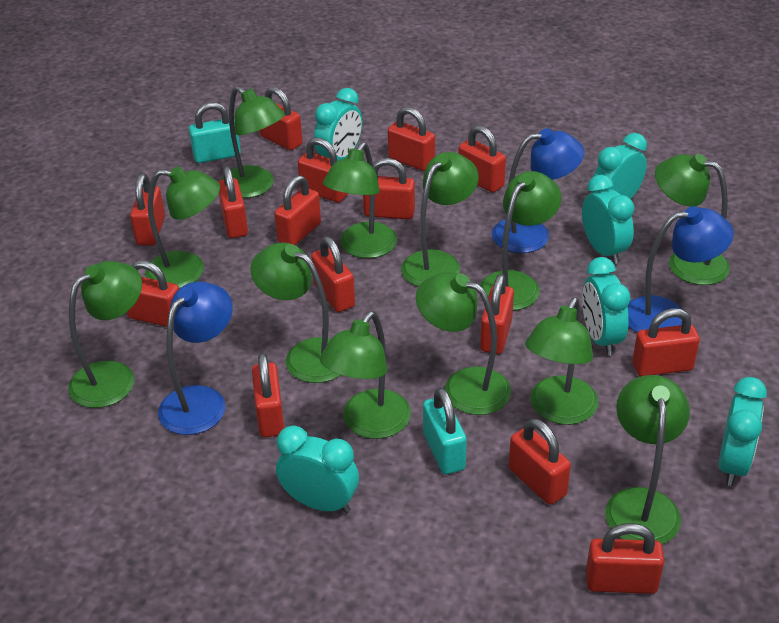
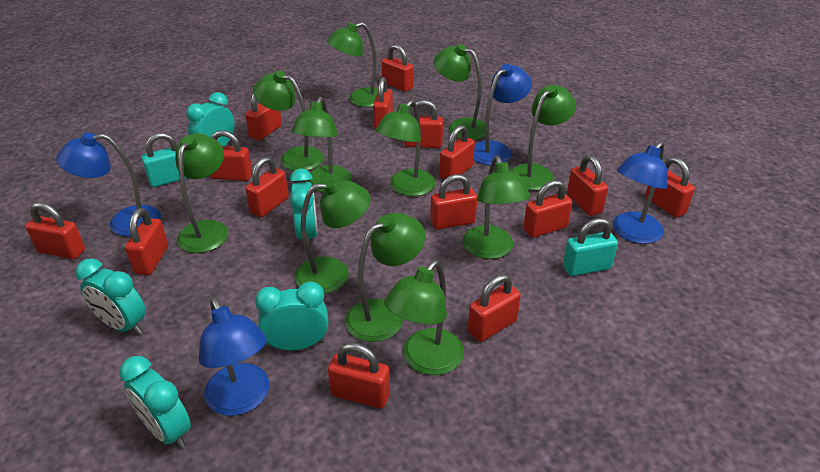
blue lamp: [158,281,232,435] [492,128,584,253] [628,206,734,333] = 3 -> [56,133,161,236] [199,297,269,416] [474,64,532,165] [613,141,668,244] = 4
green lamp: [68,261,142,408] [145,166,220,288] [221,86,285,198] [250,242,340,383] [320,311,411,439] [323,142,397,258] [401,152,479,287] [416,272,511,415] [480,171,561,310] [525,297,598,425] [605,375,690,544] [655,154,730,285] = 12 -> [175,133,228,253] [253,71,324,171] [291,96,352,192] [295,179,371,294] [327,22,378,107] [345,213,425,342] [375,100,436,196] [384,260,464,375] [433,44,485,140] [462,155,530,259] [511,84,576,190] = 11
turquoise clock: [276,426,359,513] [314,88,362,161] [582,175,634,264] [582,257,630,356] [592,133,647,199] [718,377,767,486] = 6 -> [76,259,146,335] [119,356,191,448] [186,92,235,146] [255,281,328,351] [290,169,318,246] = 5

